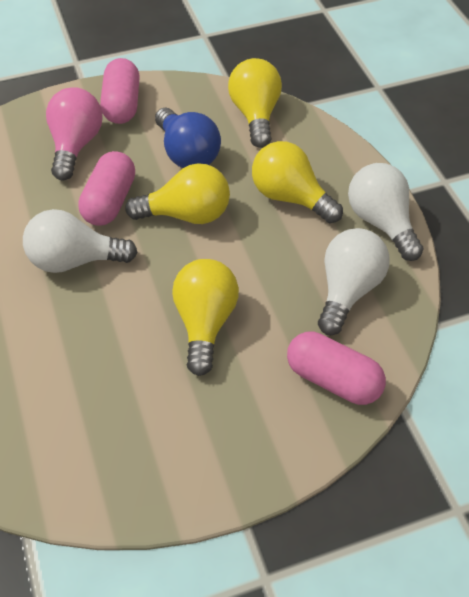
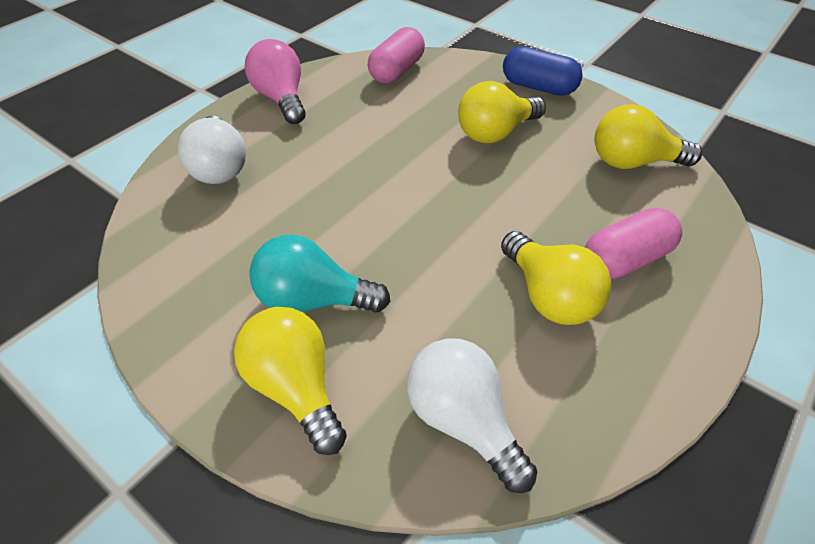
blue capsule: none = 0 -> [503,47,583,96] = 1
blue light bulb: [155,108,221,168] = 1 -> none = 0
pink capsule: [78,151,135,226] [100,58,140,124] [287,332,386,405] = 3 -> [368,27,425,83] [585,208,682,279] = 2
turquoise light bulb: none = 0 -> [249,235,390,313] = 1
white light bulb: [23,209,138,273] [318,228,389,335] [348,163,424,261] = 3 -> [178,116,246,184] [407,338,537,493] = 2

